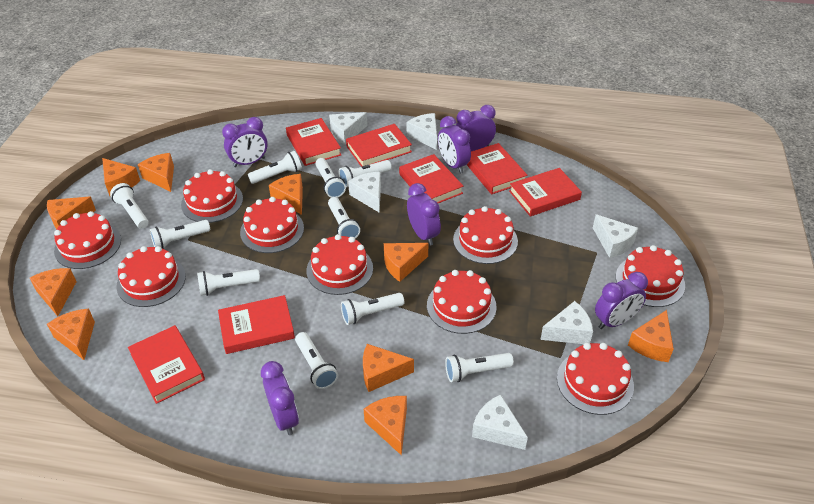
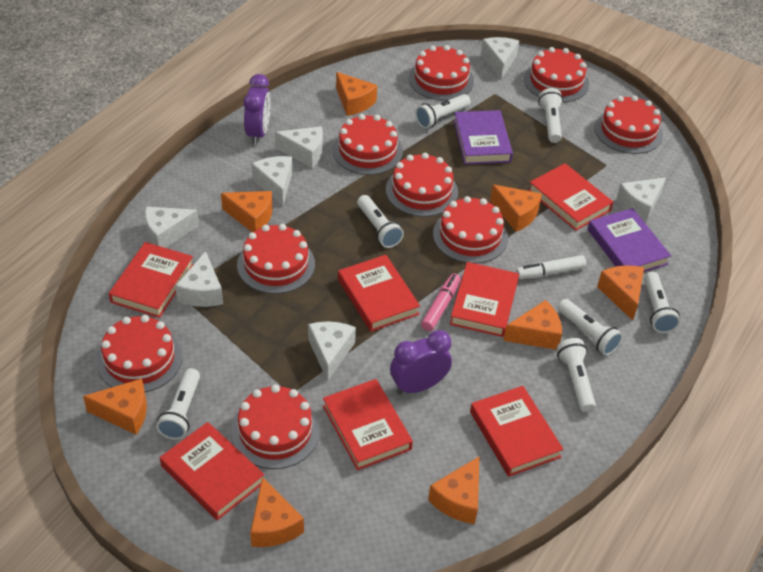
orange cheese: [30,268,77,316] [47,197,96,229] [47,309,95,360] [102,158,140,196] [138,153,174,192] [269,174,303,215] [363,344,414,392] [364,396,407,456] [384,243,428,282] [628,310,674,362] = 10 -> [83,379,147,435] [221,191,272,232] [250,477,304,547] [336,72,377,116] [428,457,479,524] [490,185,542,232] [503,300,562,350] [597,265,644,321] = 8
pink marker: none = 0 -> [421,273,461,331] = 1
purple book: none = 0 -> [454,110,513,164] [588,208,671,272] = 2
purple clock: [222,117,268,167] [261,361,299,435] [407,183,441,246] [438,116,471,174] [456,105,496,151] [595,272,648,329] = 6 -> [243,74,271,145] [390,330,452,395] = 2
white cheese: [329,112,368,145] [348,172,381,213] [407,113,437,150] [472,395,528,450] [540,301,593,344] [593,214,638,258] = 6 -> [145,207,199,248] [175,251,223,307] [252,156,293,205] [275,126,323,168] [308,322,356,381] [481,37,519,79] [616,177,666,222] = 7
white flashlight: [110,183,149,229] [150,220,210,249] [197,269,260,296] [248,151,302,184] [295,332,338,389] [315,158,346,198] [328,197,360,239] [339,160,392,188] [341,293,404,325] [445,353,514,382] = 10 -> [156,368,200,440] [357,195,404,248] [415,94,471,129] [538,88,563,143] [556,338,596,412] [558,299,623,355] [644,271,680,333] = 7
white marker: none = 0 -> [516,255,586,279] = 1

